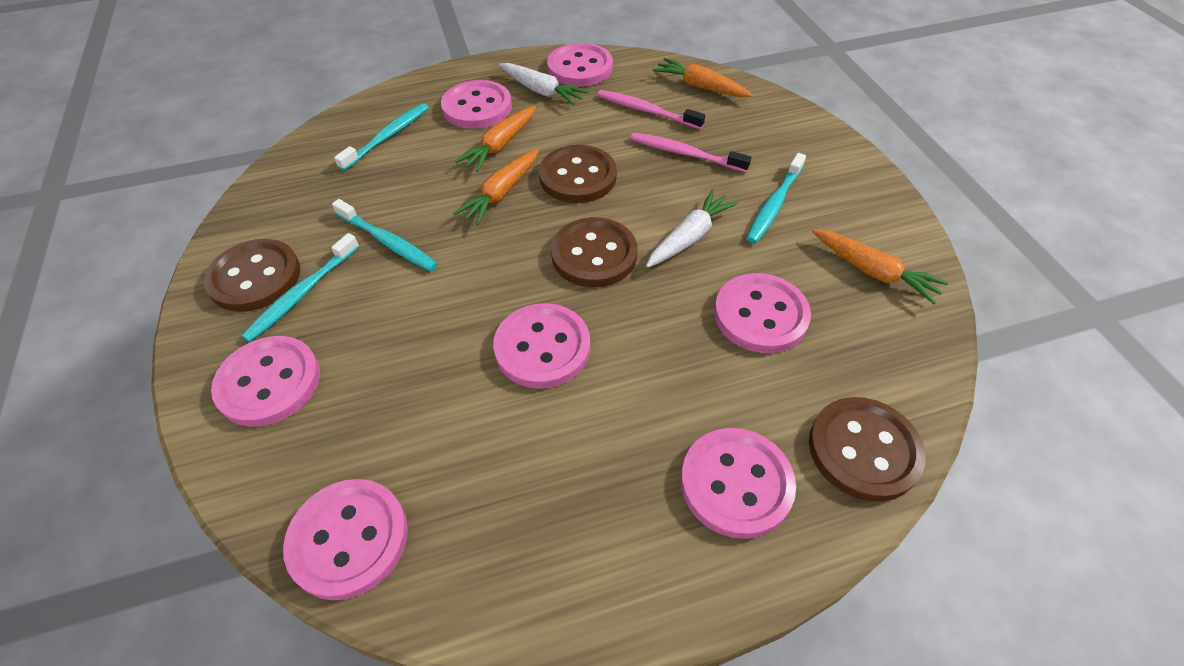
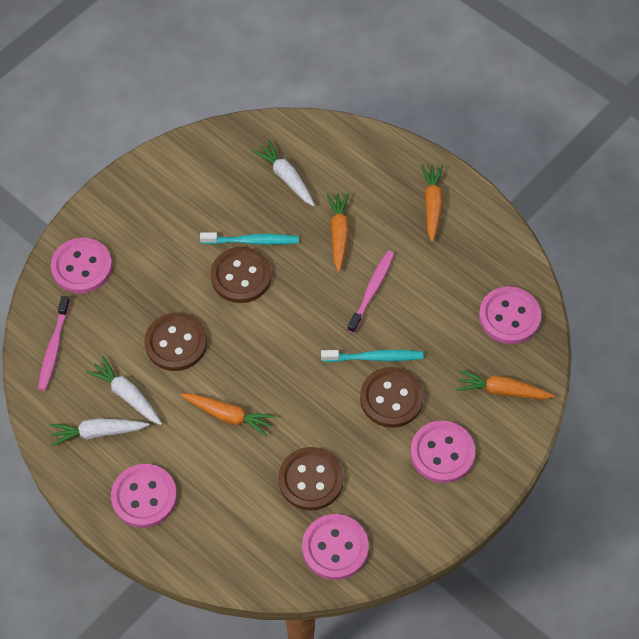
pink button: [211,336,320,427] [283,479,408,600] [441,80,512,129] [493,303,590,389] [547,43,613,87] [681,428,796,539] [714,273,811,353] = 7 -> [51,238,112,294] [111,464,177,528] [302,514,369,580] [410,421,475,483] [479,286,541,344] = 5
turquoise toothbrush: [241,233,359,342] [332,199,437,271] [334,103,429,171] [746,153,806,243] = 4 -> [200,232,299,245] [321,350,424,362] = 2
white carrot: [499,63,589,105] [646,189,738,268] = 2 -> [50,418,149,446] [86,356,162,425] [252,140,315,206] = 3

